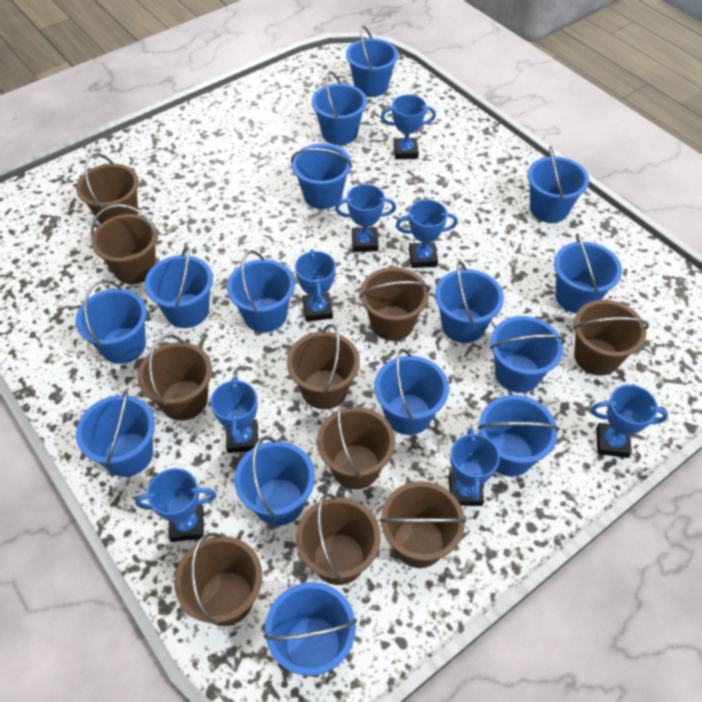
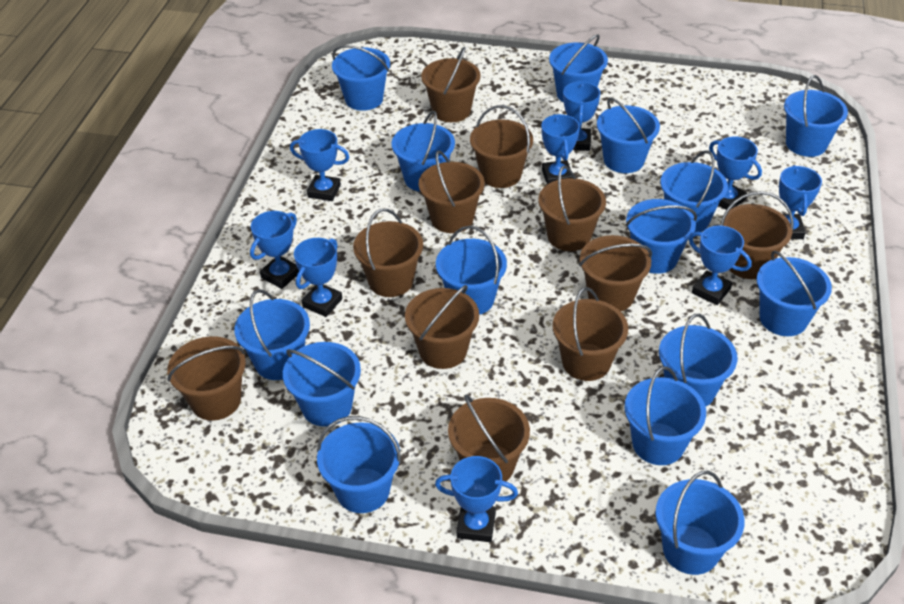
blue trophy: [135,468,217,542] [210,376,258,453] [295,249,336,322] [335,184,396,252] [381,95,436,159] [396,199,458,268] [448,428,500,506] [591,385,668,458] = 8 -> [250,211,299,289] [290,129,349,201] [294,238,342,317] [435,456,518,542] [541,114,580,185] [563,81,600,151] [689,225,752,305] [709,137,762,210] [779,165,822,239] = 9
brown bucket: [76,153,139,225] [91,204,158,284] [138,335,212,421] [174,533,262,626] [287,324,360,409] [296,494,381,585] [317,402,395,489] [359,267,430,341] [380,481,466,568] [573,300,649,376] = 10 -> [167,336,246,421] [353,209,423,297] [405,285,479,369] [419,150,485,233] [421,47,481,122] [448,394,530,481] [470,105,533,188] [539,166,606,251] [553,287,628,381] [579,235,652,311] [720,191,793,279] = 11

